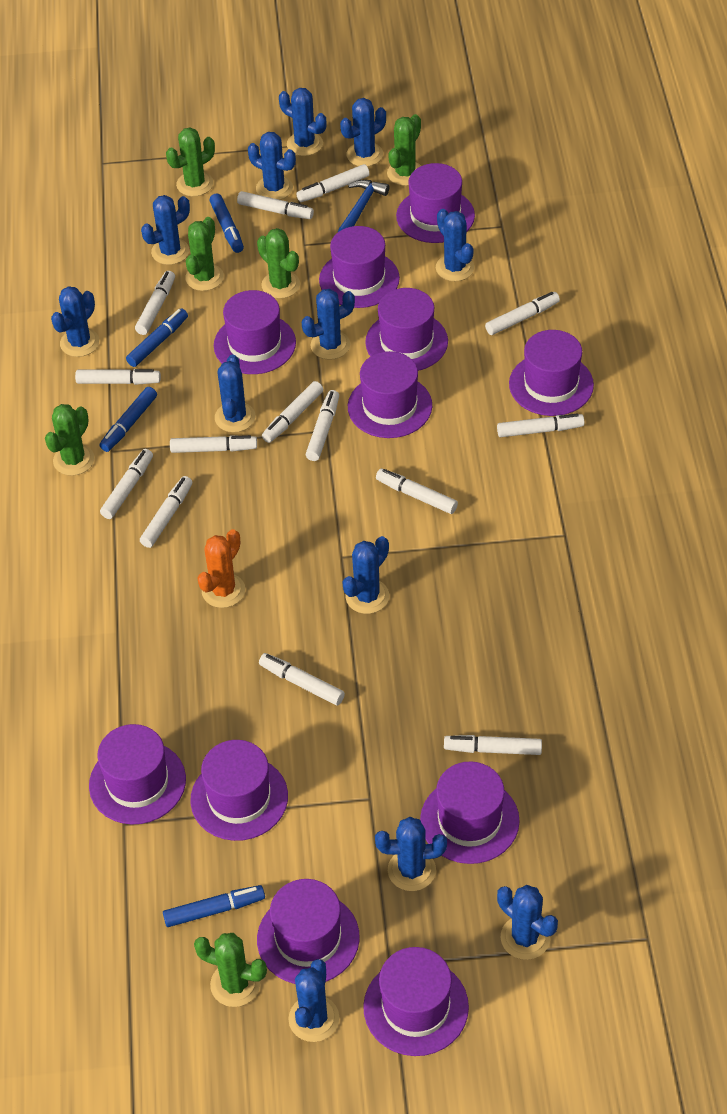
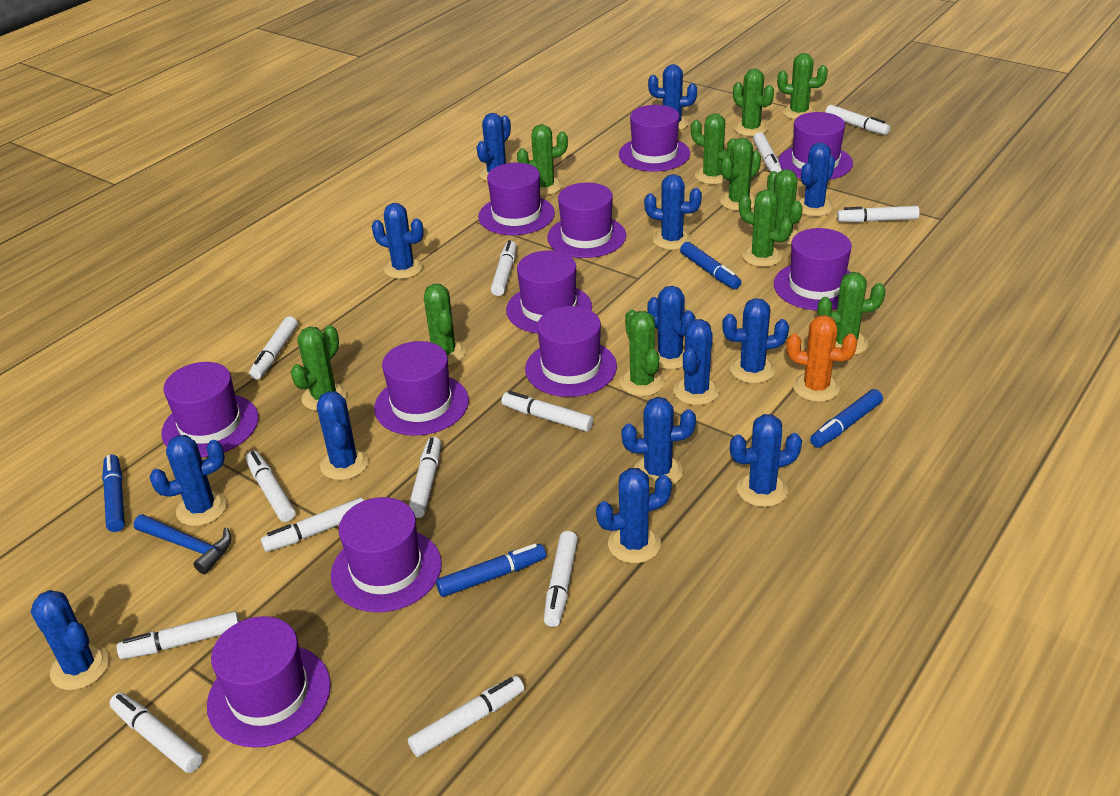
blue cactus: [51,286,99,357] [141,195,190,265] [215,354,255,432] [248,132,296,200] [279,88,327,156] [288,959,339,1042] [302,289,355,360] [340,98,386,167] [342,536,389,614] [375,817,447,891] [436,209,474,281] [497,885,558,960] = 12 -> [30,590,109,690] [150,435,227,526] [317,391,368,480] [372,203,424,279] [477,113,511,182] [596,468,672,563] [621,397,696,488] [644,174,702,250] [647,286,695,369] [648,64,697,131] [673,319,719,405] [722,298,789,383] [730,414,802,507] [798,142,835,217] = 14
green cactus: [45,404,94,476] [166,128,215,196] [185,217,224,291] [194,933,267,1007] [257,228,300,299] [387,114,421,186] = 6 -> [290,325,347,411] [424,284,466,365] [517,124,568,195] [620,310,665,396] [691,113,736,185] [720,138,761,211] [733,69,774,136] [739,190,792,267] [767,169,803,245] [777,53,828,119] [818,272,886,355] = 11
white marker: [75,369,161,385] [100,449,153,519] [135,271,175,335] [140,476,192,548] [170,435,257,453] [237,191,314,219] [259,653,345,705] [262,381,323,443] [296,164,370,202] [306,390,339,461] [376,468,458,514] [444,735,542,755] [485,292,560,335] [497,413,584,437] = 14 -> [109,693,203,773] [117,611,240,659] [246,451,295,522] [249,316,298,379] [261,498,364,552] [408,676,524,757] [409,437,441,518] [491,240,517,296] [501,391,593,432] [544,531,578,627] [753,132,782,173] [825,105,890,135] [837,206,920,223] = 13

